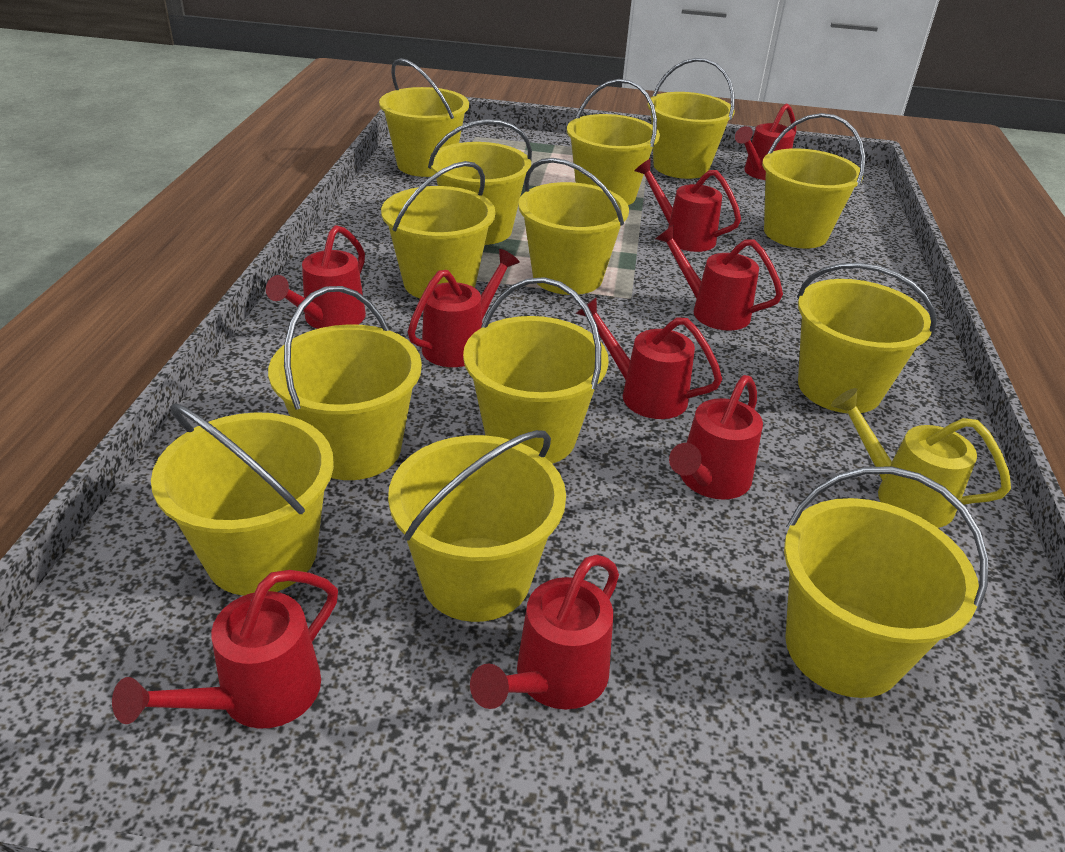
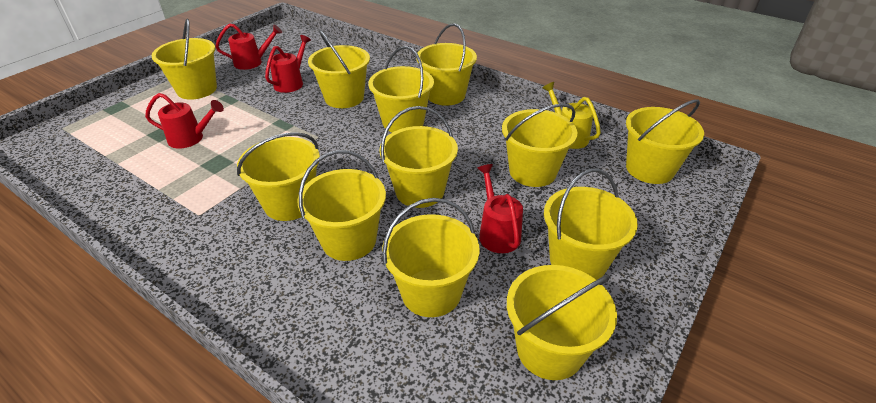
red watering can: [112,570,338,729] [266,225,366,329] [408,249,520,367] [470,555,619,710] [576,297,722,419] [634,159,741,252] [655,225,783,331] [669,375,763,499] [735,103,796,180] = 9 -> [145,93,224,149] [215,23,282,70] [265,35,311,93] [477,164,523,253] = 4
yellow bucket: [151,403,334,596] [268,286,422,480] [379,58,469,177] [381,161,496,298] [388,430,566,622] [428,119,532,245] [463,277,609,464] [518,158,629,295] [567,79,660,205] [648,58,735,179] [762,113,865,249] [784,467,988,698] [797,263,937,413] = 13 -> [151,19,217,100] [237,132,320,221] [297,150,386,261] [308,30,370,108] [368,46,434,132] [380,106,458,208] [382,198,479,317] [416,23,477,106] [502,103,578,187] [507,265,617,380] [544,168,638,280] [626,99,704,184] = 12

